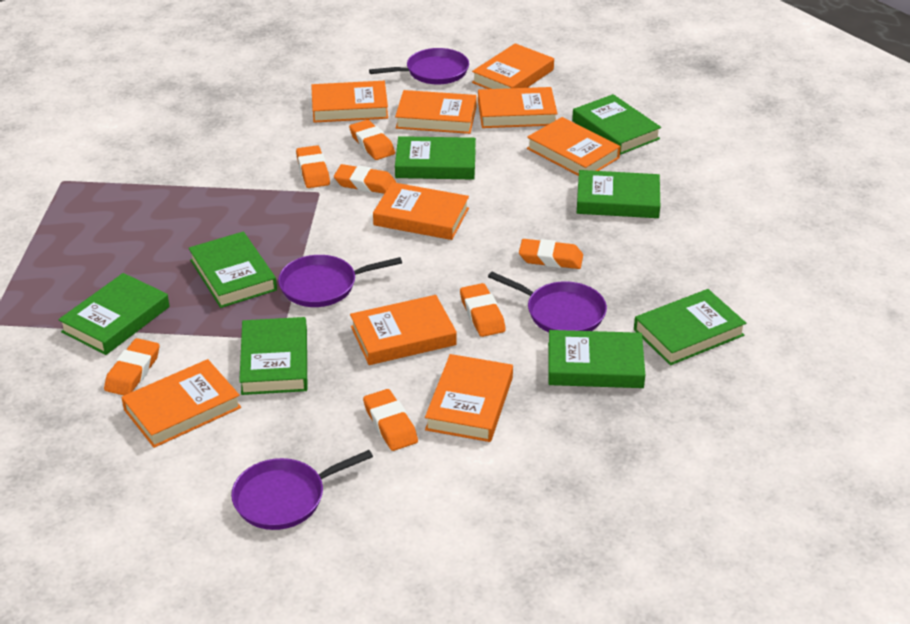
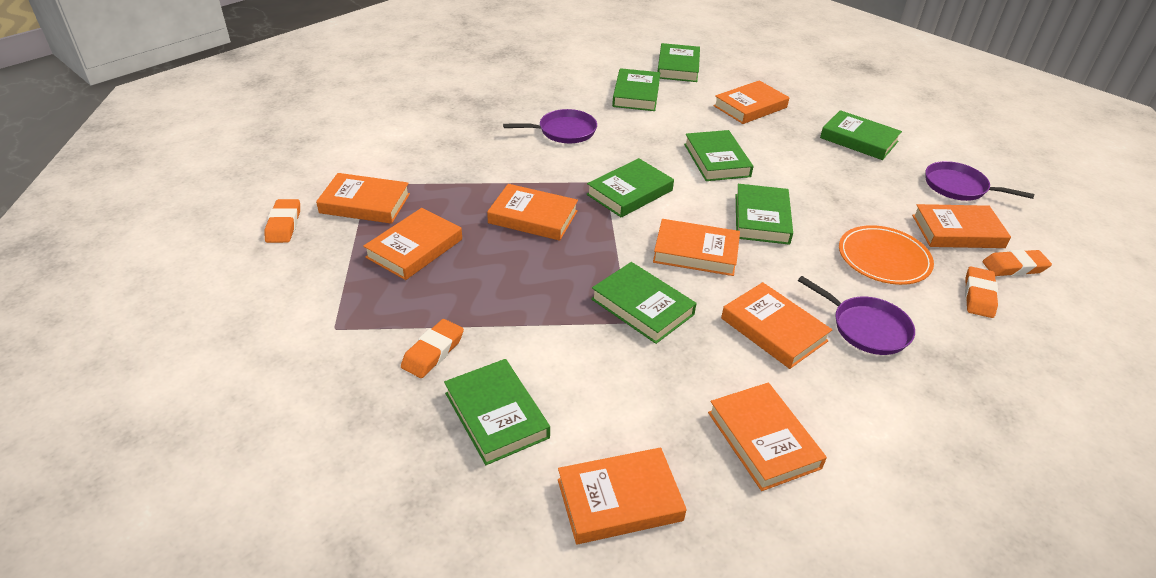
orange eraser: [104,338,159,396] [296,145,330,188] [334,164,396,194] [349,120,395,160] [363,389,418,451] [460,283,506,337] [519,239,583,269] = 7 -> [264,199,300,243] [401,319,464,378] [965,267,998,318] [982,249,1052,276] = 4
orange plate: none = 0 -> [839,225,934,285] = 1
purple pan: [231,450,373,530] [278,255,402,307] [369,48,469,85] [488,272,607,332] = 4 -> [503,109,597,143] [798,276,915,355] [925,161,1034,201] = 3

